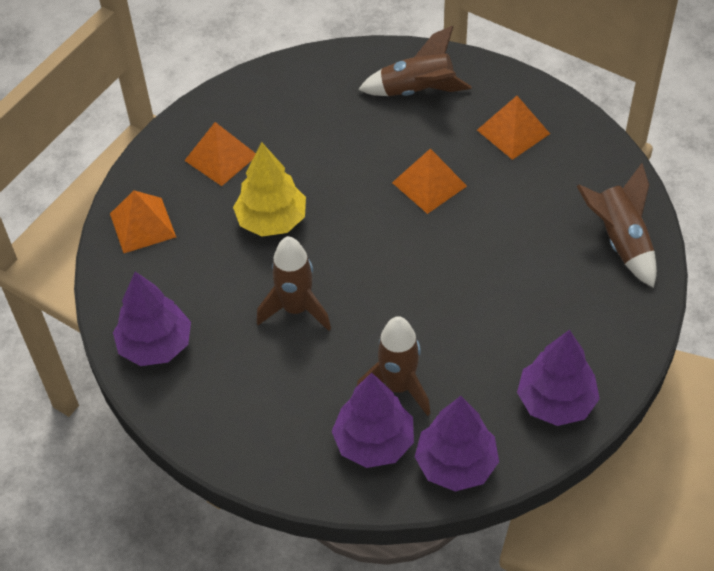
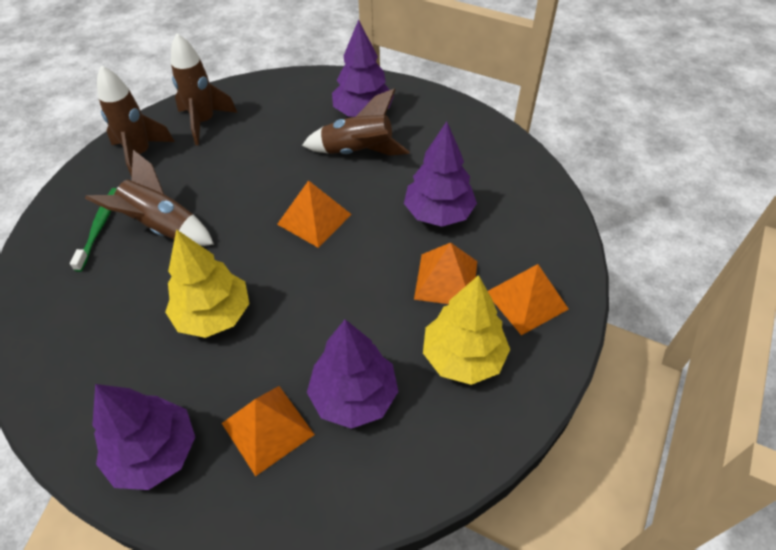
green toothbrush: none = 0 -> [70,188,117,272] = 1
yellow tree: [233,142,306,237] = 1 -> [165,229,249,338] [423,275,510,385] = 2

